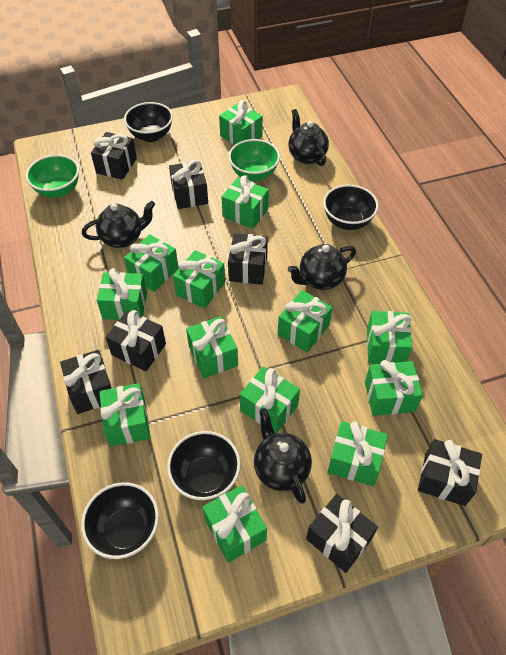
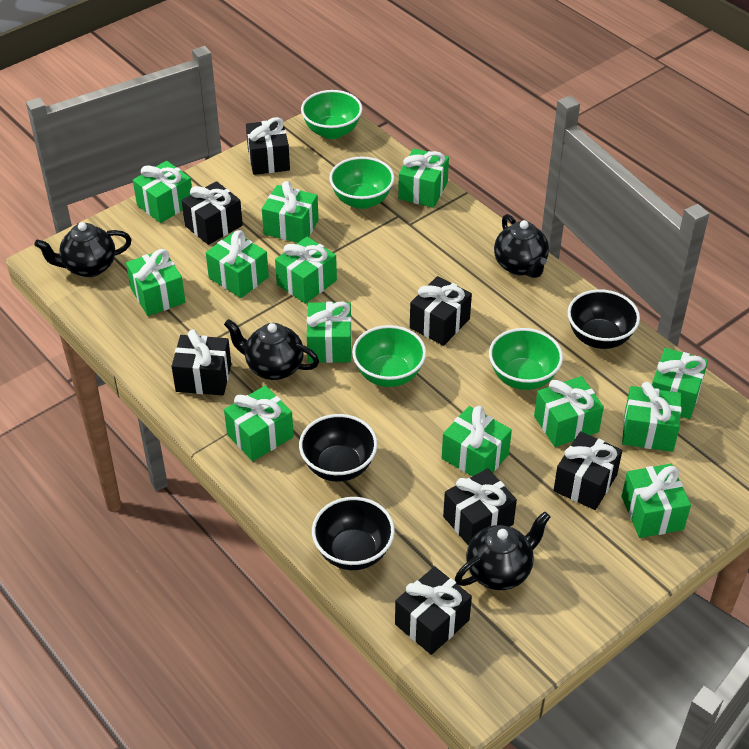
black bowl: [81,482,159,559] [124,102,173,142] [167,431,241,501] [323,184,378,230] = 4 -> [299,414,377,482] [312,497,395,570] [568,289,640,349] = 3
green bowl: [26,155,79,198] [228,139,280,181] = 2 -> [301,90,363,139] [329,157,394,209] [352,325,426,387] [489,328,563,390] = 4

